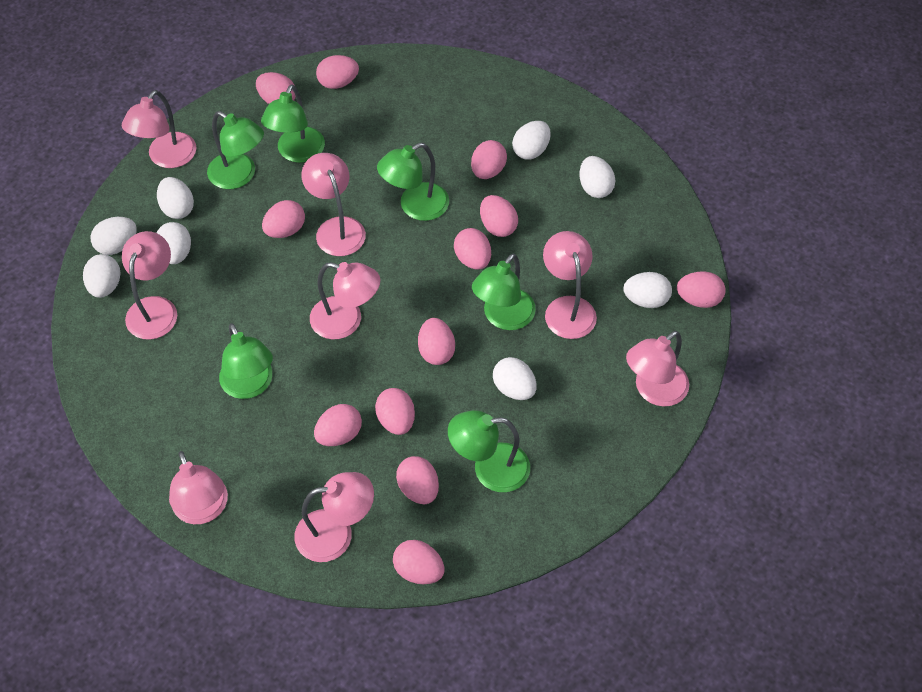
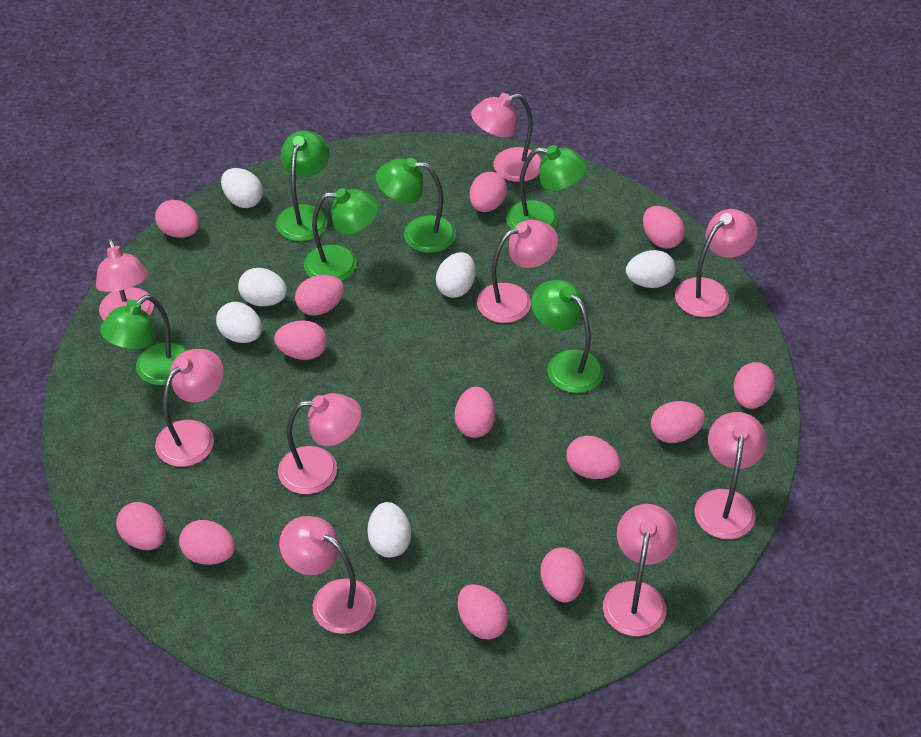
pink egg: [256,72,296,104] [262,200,305,238] [314,404,362,446] [316,55,359,89] [375,388,415,435] [393,540,444,584] [396,456,439,504] [418,318,455,365] [454,228,491,269] [471,140,507,179] [480,195,518,237] [677,271,726,308] = 12 -> [116,502,166,550] [155,200,200,238] [179,520,235,565] [274,320,327,360] [295,275,345,316] [455,387,496,438] [458,584,509,640] [470,172,507,212] [540,547,585,602] [566,436,621,479] [643,206,685,249] [651,401,705,443] [734,362,775,409] = 13
pink lamp: [122,90,196,168] [122,231,177,340] [169,451,228,524] [294,472,374,562] [301,153,366,256] [310,262,380,339] [543,231,597,339] [626,331,689,406] = 8 -> [96,238,154,320] [155,349,224,467] [278,393,362,494] [279,516,376,634] [471,93,542,182] [477,220,558,323] [603,504,678,636] [675,209,758,317] [694,412,767,539] = 9
white egg: [83,254,121,298] [90,217,137,255] [157,177,194,219] [157,222,191,264] [493,357,536,400] [512,121,551,160] [580,156,616,198] [623,272,672,308] = 8 -> [216,302,262,343] [221,168,263,208] [238,268,287,306] [367,502,411,557] [436,252,475,298] [626,250,676,288] = 6

